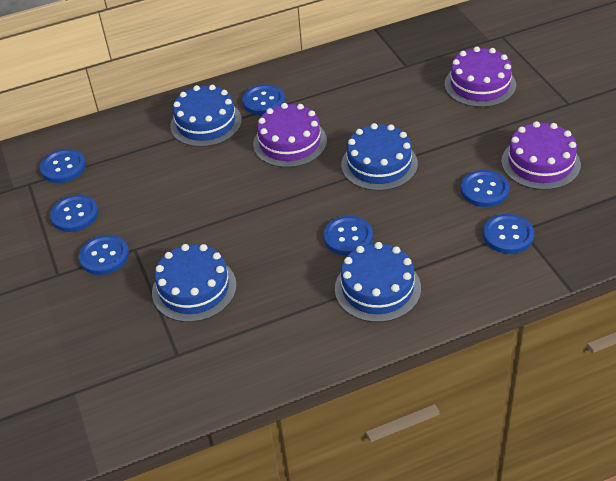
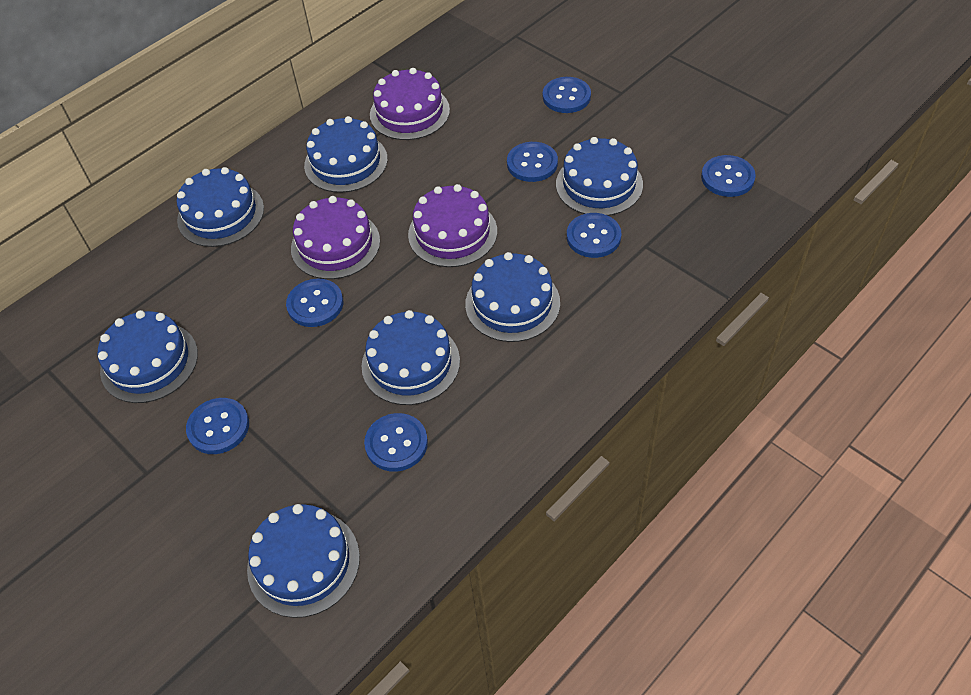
blue cake: [152,244,237,322] [170,85,242,147] [335,242,421,322] [341,123,418,191] = 4 -> [97,310,198,403] [176,167,264,247] [247,504,360,618] [304,116,388,193] [362,310,460,405] [465,252,560,342] [556,137,643,216] = 7

